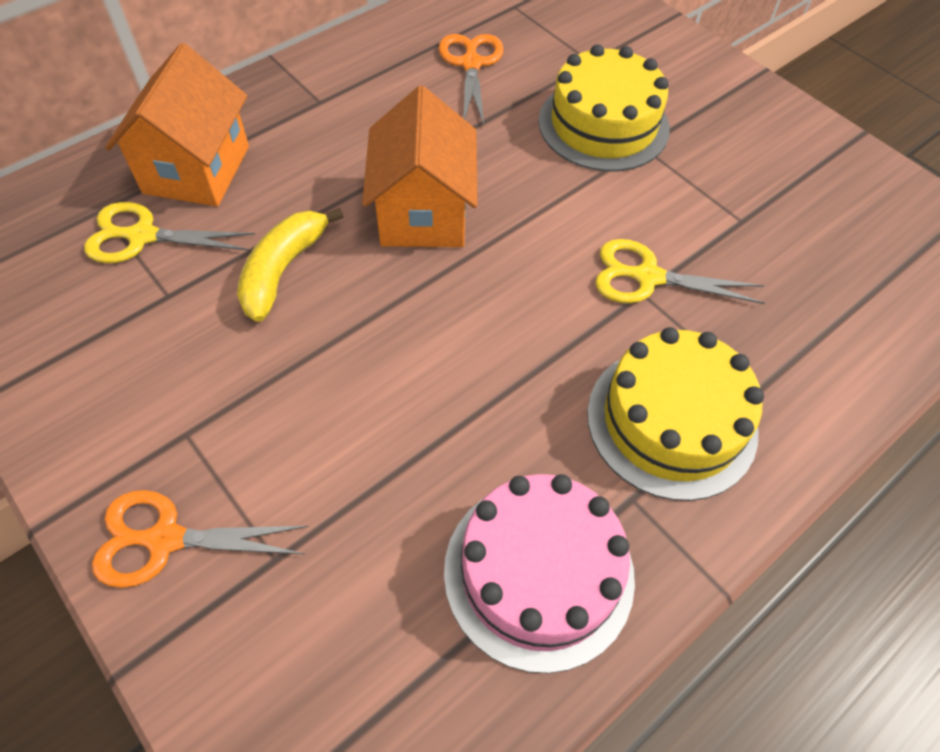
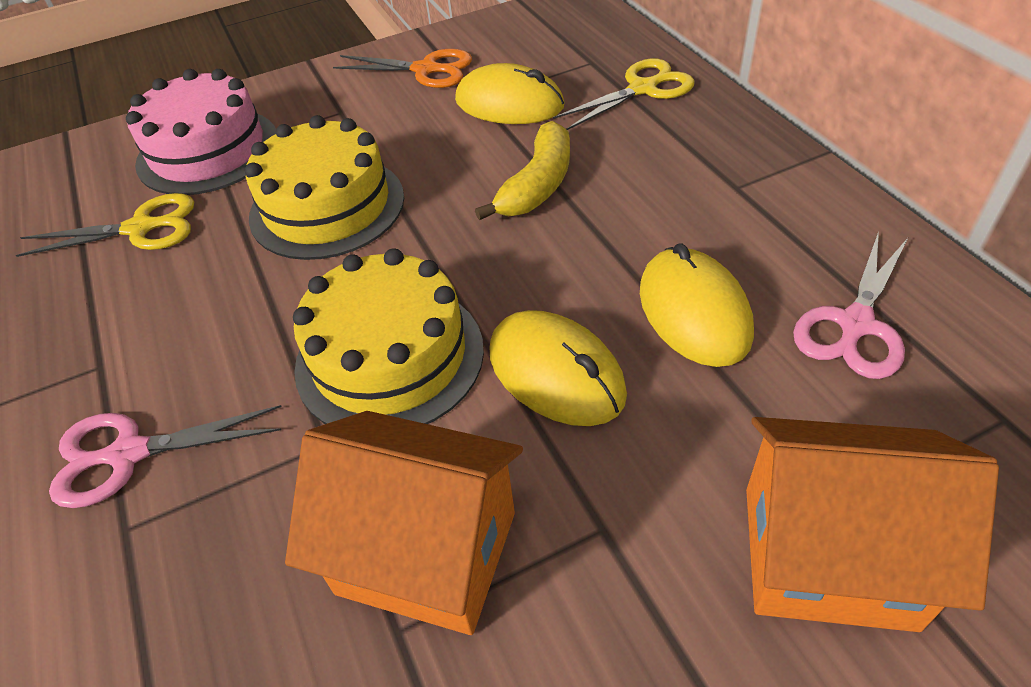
orange scissors: [92,490,309,588] [439,34,504,125] = 2 -> [333,49,472,88] = 1
pink scissors: none = 0 -> [49,405,282,508] [793,231,908,379] = 2
yellow mouse: none = 0 -> [455,63,565,124] [489,310,627,426] [640,243,754,367] = 3

